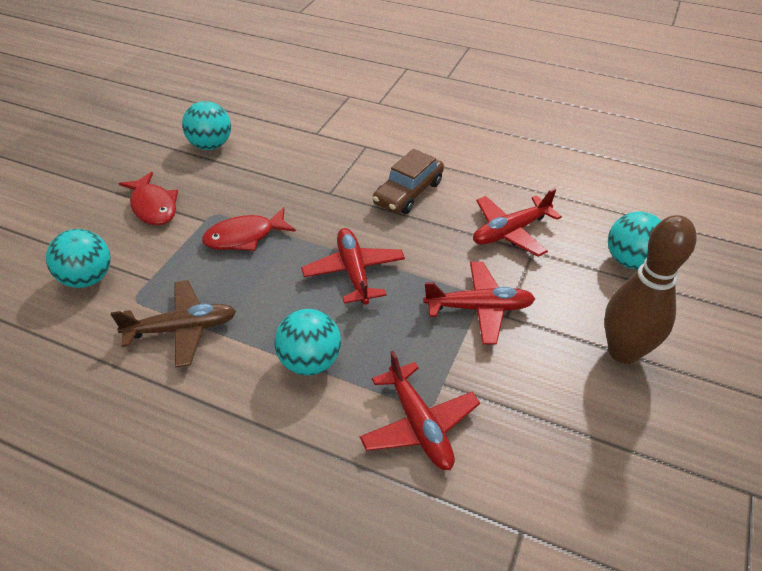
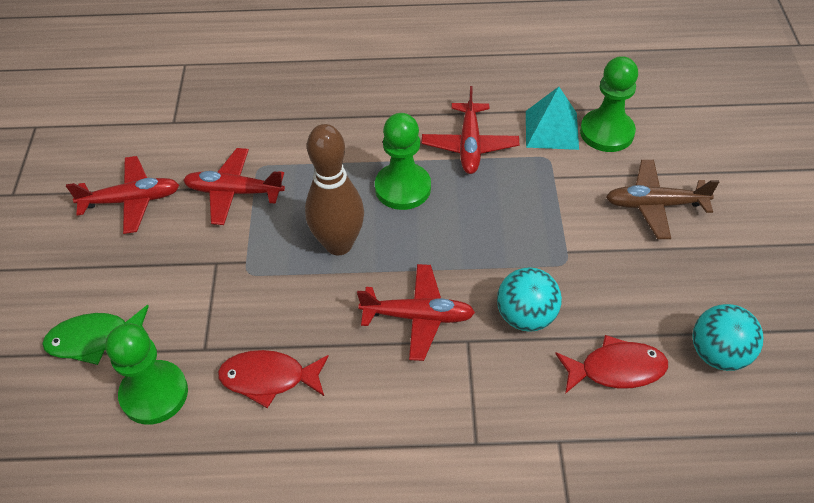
brown car: [373,149,444,214] = 1 -> none = 0
green fish: none = 0 -> [42,305,150,365] = 1
green pawn: none = 0 -> [105,323,188,425] [375,113,431,210] [580,56,638,152] = 3
turquoise ball: [46,229,111,288] [182,101,231,150] [274,309,341,376] [608,212,661,269] = 4 -> [497,267,562,332] [692,304,763,371] = 2
turquoise pyramid: none = 0 -> [526,87,579,150] = 1

